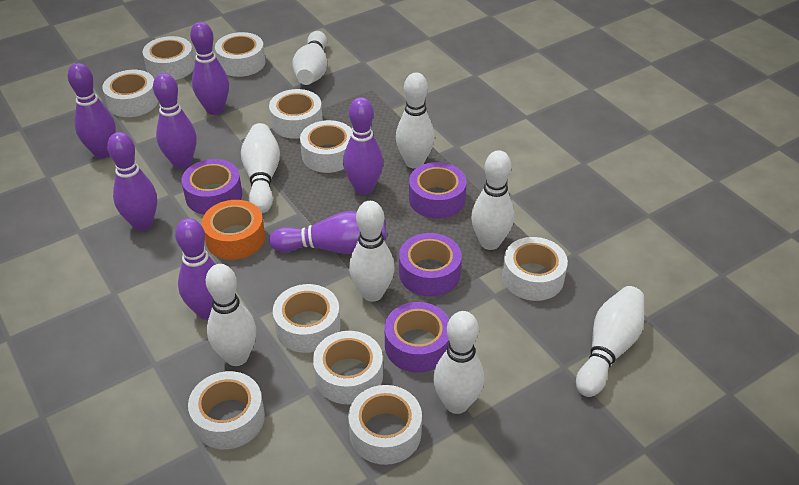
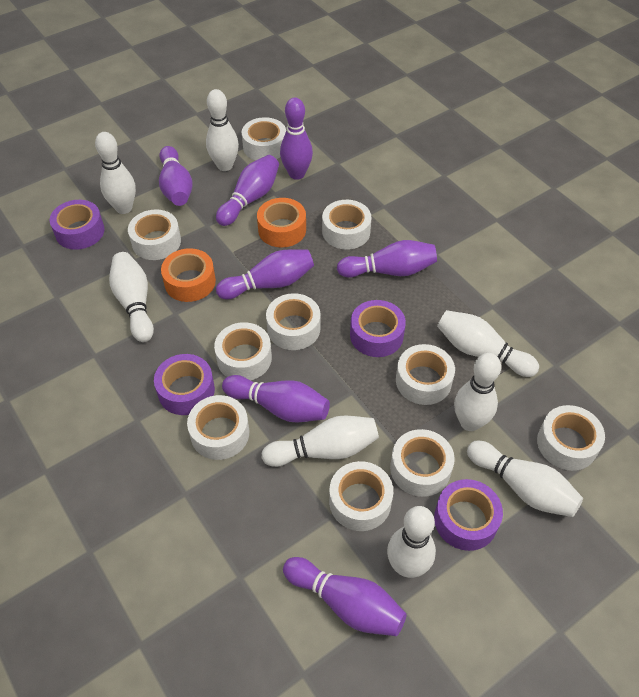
orange tape: [202,200,265,260] = 1 -> [161,248,216,302] [257,198,306,247] = 2

